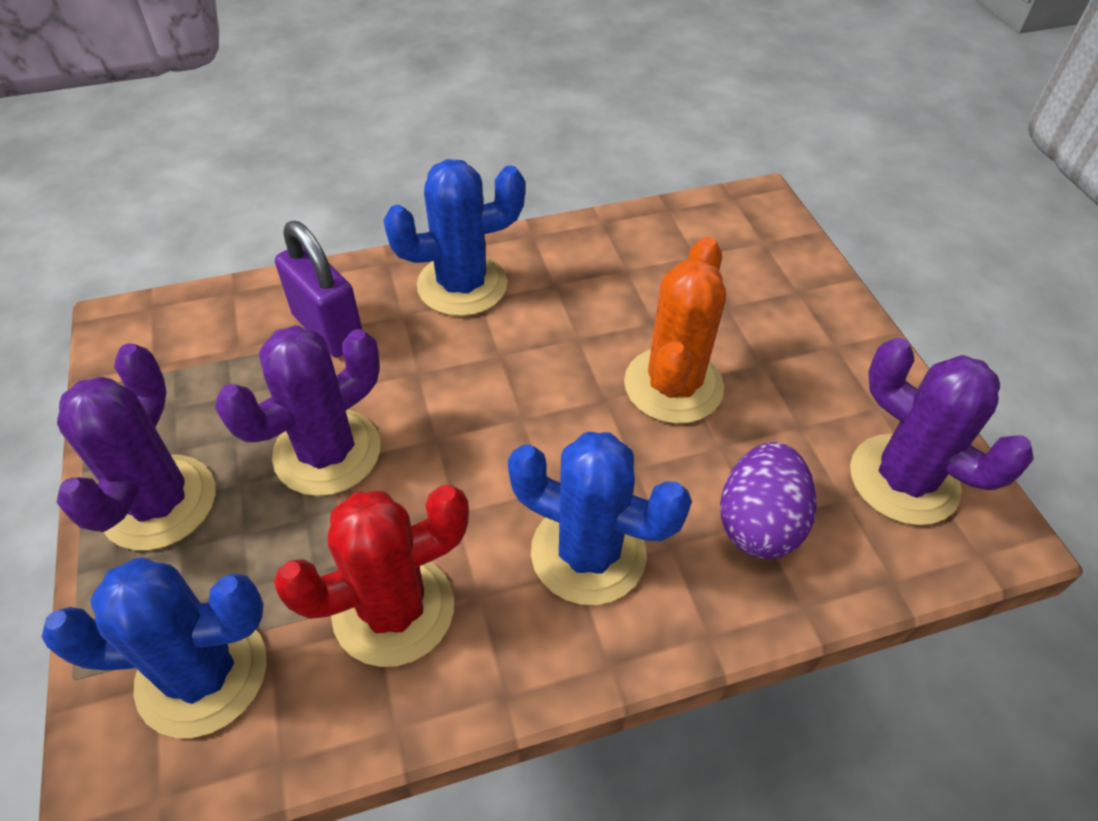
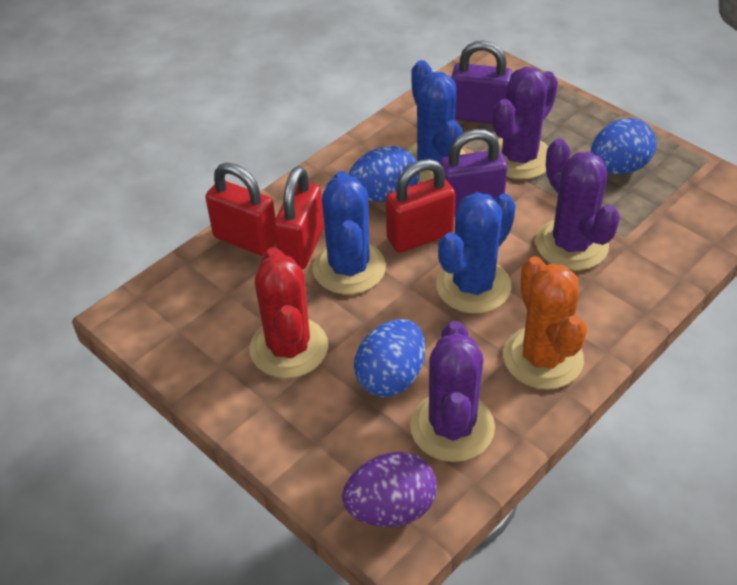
blue egg: none = 0 -> [349,146,419,202] [354,319,425,397] [591,118,656,174] = 3
purple padlock: [275,221,362,357] = 1 -> [439,129,507,216] [451,41,512,124] = 2
red padlock: none = 0 -> [205,163,276,256] [274,166,324,269] [386,159,455,253] = 3

